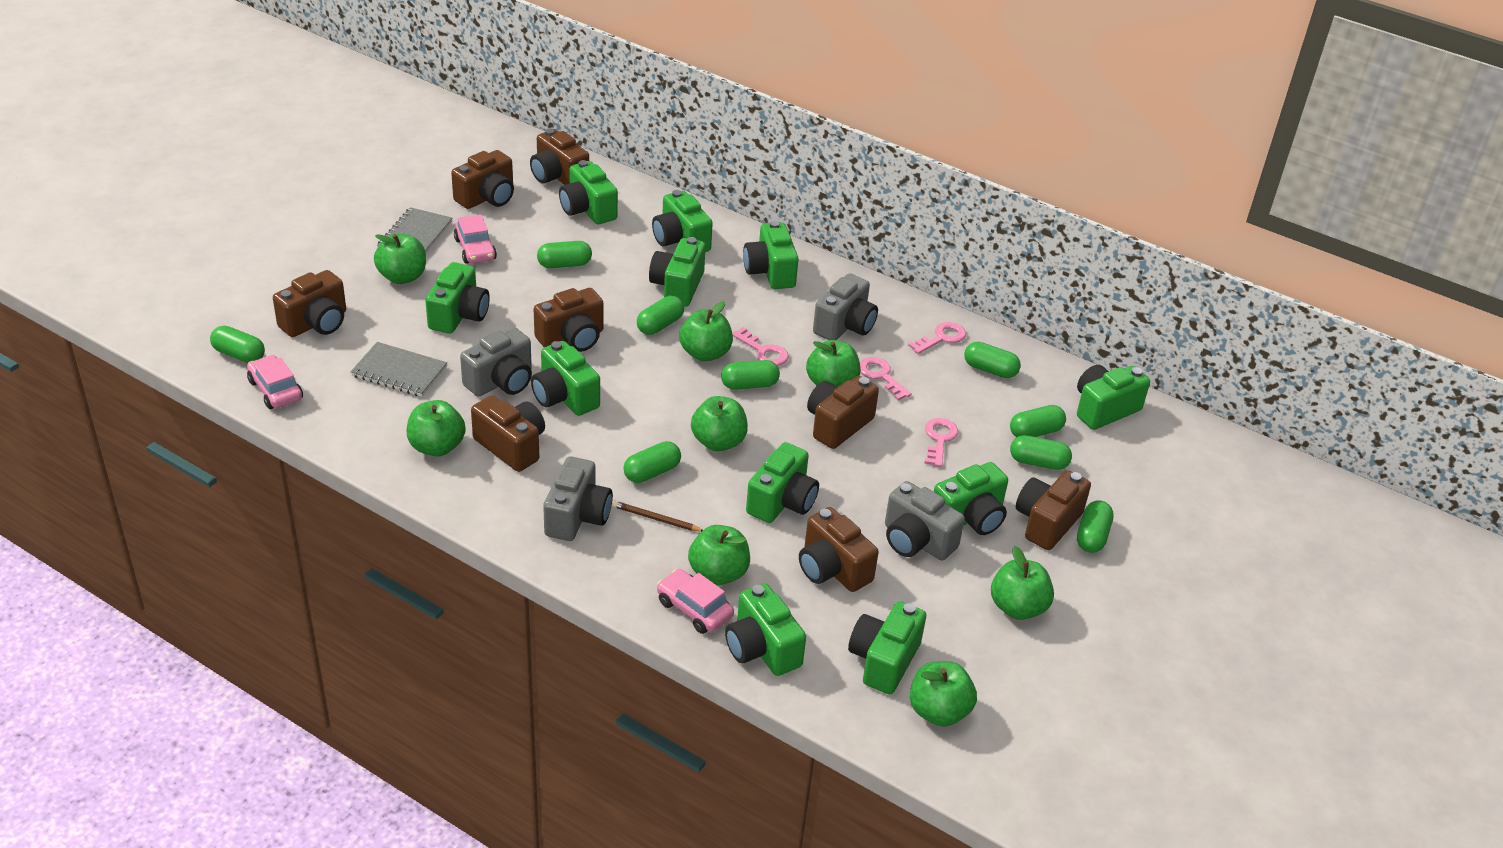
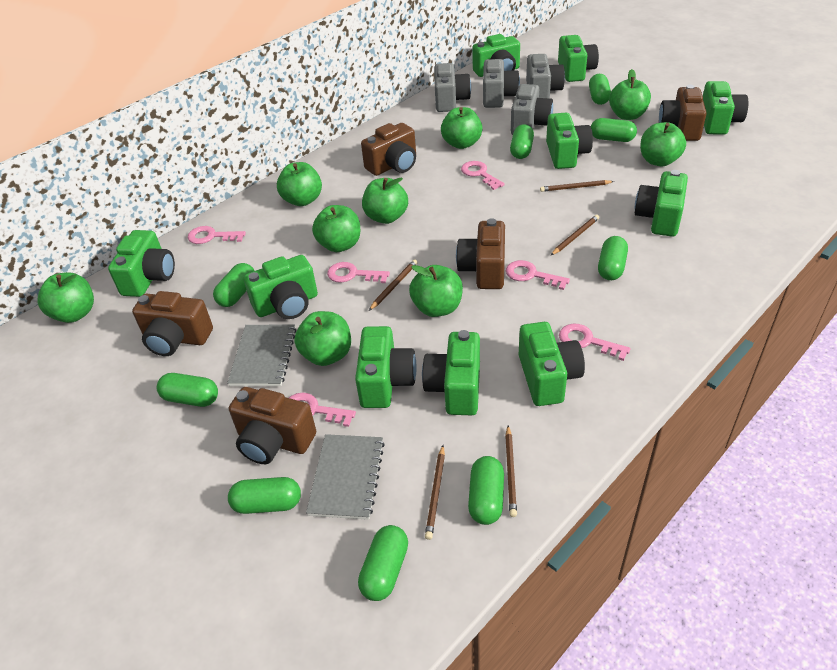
brown camera: [273,270,346,337] [451,150,514,209] [471,395,545,472] [530,128,589,185] [534,288,604,352] [799,507,879,592] [807,376,879,449] [1016,470,1091,550] = 8 -> [132,291,213,356] [229,387,316,464] [361,123,416,176] [456,218,505,289] [659,85,707,141] = 5
brown pencil: [612,501,703,532] = 1 -> [369,259,418,311] [425,445,445,540] [505,426,517,517] [540,180,614,192] [551,215,599,255] = 5
green apple: [374,234,426,284] [407,400,466,456] [679,301,733,362] [688,525,750,585] [691,396,748,451] [806,340,860,387] [910,661,977,727] [991,546,1054,620] = 8 -> [38,272,94,323] [277,162,322,206] [294,311,351,366] [312,205,361,252] [362,178,408,224] [409,265,463,317] [441,107,483,149] [609,69,651,120] [640,122,686,166] = 9
green camera: [425,262,490,334] [531,341,600,416] [559,160,618,224] [649,237,706,307] [652,190,713,252] [725,583,806,676] [743,221,799,289] [746,442,819,523] [848,601,926,694] [934,462,1008,535] [1077,365,1150,430] = 11 -> [108,230,175,297] [244,255,318,319] [355,326,417,408] [422,330,480,415] [472,34,520,77] [519,322,585,406] [546,113,593,169] [558,35,599,82] [635,170,688,237] [703,81,748,135] = 10
pink car: [247,355,303,409] [454,214,497,264] [657,569,734,634] = 3 -> none = 0
pink key: [732,327,789,366] [860,357,912,401] [908,322,966,354] [924,418,958,467] = 4 -> [188,226,246,244] [289,393,356,427] [327,262,390,283] [461,161,505,190] [506,260,570,290] [559,324,631,361] = 6

